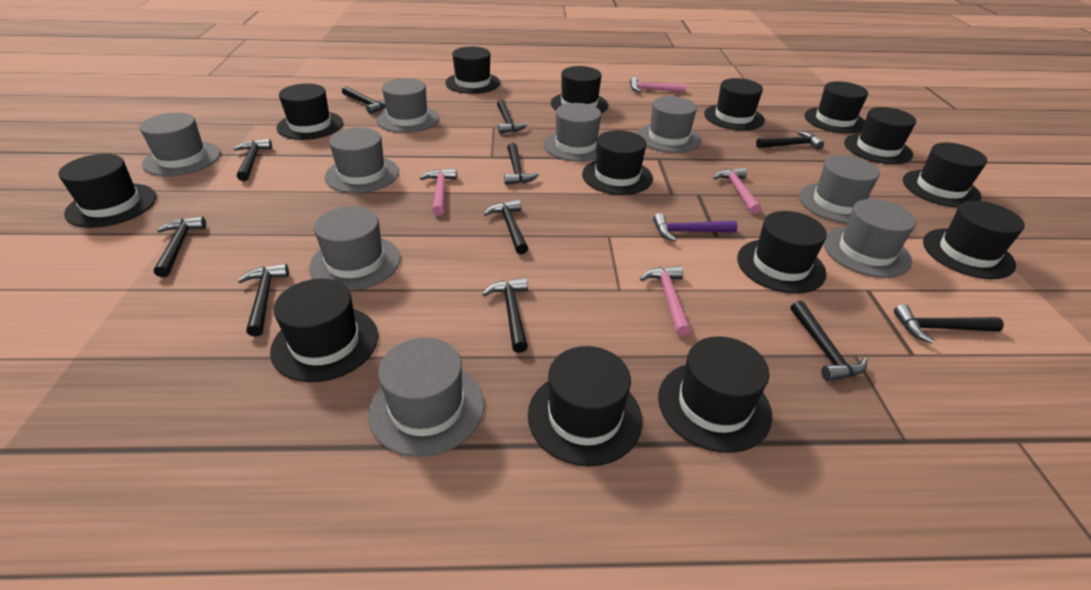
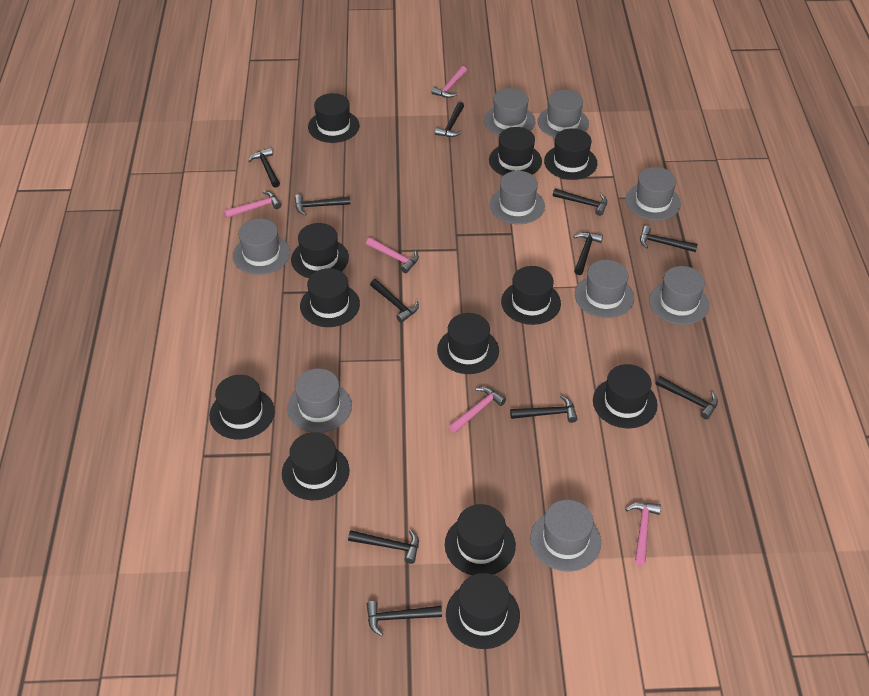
black hat: [58,154,156,228] [270,279,378,382] [276,83,343,140] [445,46,500,94] [528,346,643,466] [551,66,608,113] [582,130,653,195] [658,336,772,453] [704,78,765,130] [737,211,827,294] [804,81,868,134] [844,107,916,164] [903,143,987,207] [923,201,1025,279] = 14 -> [209,375,275,440] [282,432,349,500] [291,223,349,278] [300,268,360,327] [308,93,359,143] [437,313,499,374] [445,504,516,575] [446,573,520,649] [489,127,542,176] [501,266,561,325] [544,128,597,180] [593,364,658,428] = 12
pink hammer: [420,168,457,216] [630,77,686,93] [640,266,691,336] [714,168,761,214] = 4 -> [224,191,282,218] [366,237,419,273] [431,66,467,98] [449,387,506,433] [625,502,661,565] = 5
purple hammer: [653,213,737,241] = 1 -> none = 0

